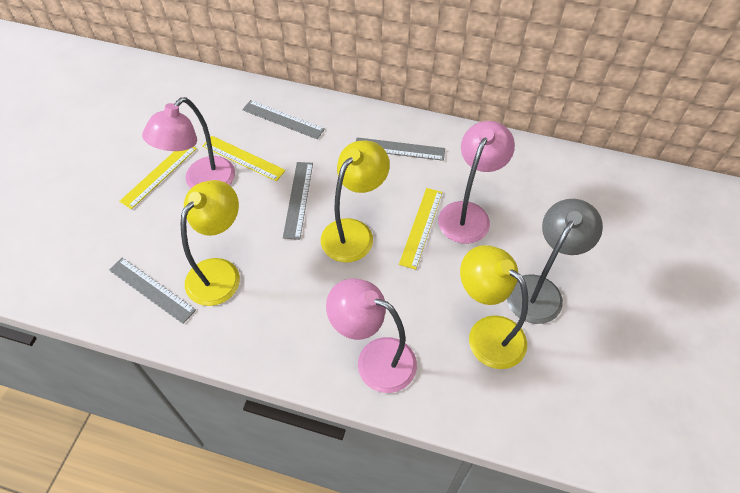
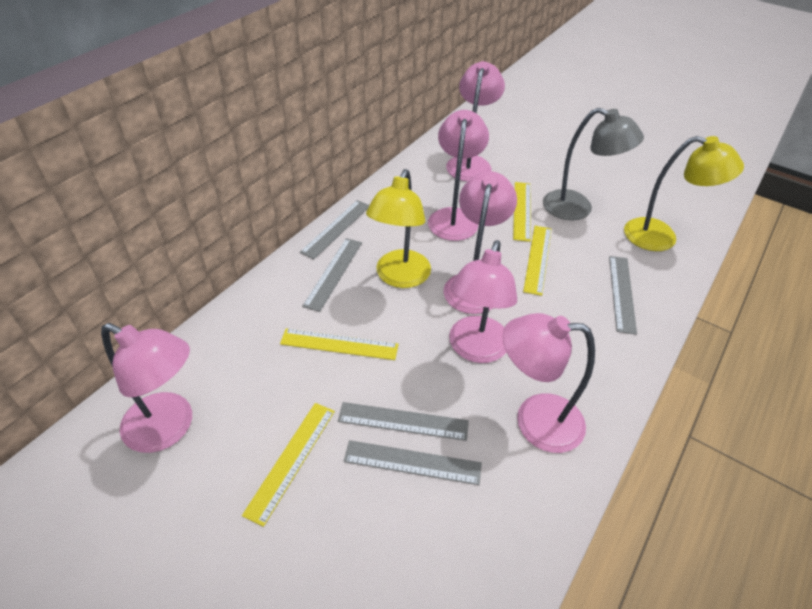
grey ruler: [109,258,196,324] [242,100,325,139] [283,162,313,240] [356,137,445,161] = 4 -> [300,200,370,259] [302,238,362,312] [338,402,469,441] [344,440,482,485] [609,256,637,335] = 5
pink lamp: [142,97,235,188] [326,278,417,393] [438,121,515,244] = 3 -> [101,323,192,453] [428,110,489,241] [443,171,517,314] [446,61,505,182] [449,240,517,363] [503,313,595,453] = 6
yellow lamp: [181,180,240,306] [321,141,390,263] [460,245,528,369] = 3 -> [366,169,431,288] [624,136,744,251] = 2
yellow ruler: [119,147,197,209] [202,136,286,182] [399,188,443,270] = 3 -> [242,403,335,527] [280,328,399,360] [513,182,531,242] [523,226,551,296] = 4

